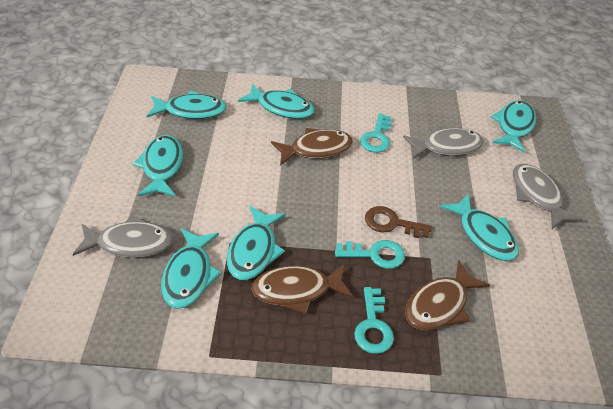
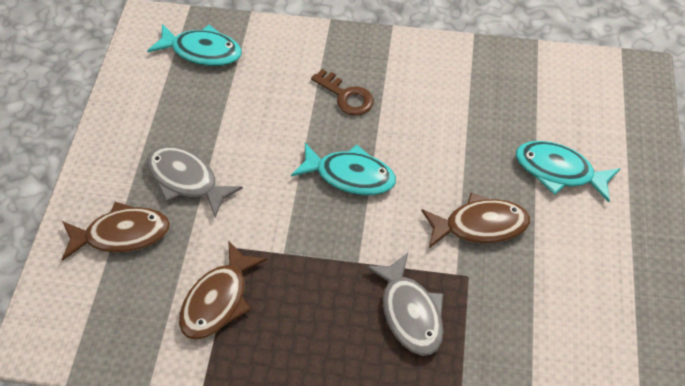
grey fish: [73,215,173,258] [403,125,484,159] [513,164,583,229] = 3 -> [147,146,243,217] [366,253,443,356] = 2
turquoise fish: [133,135,183,197] [147,90,227,119] [161,228,222,309] [227,206,286,280] [238,83,315,119] [440,194,519,261] [491,100,536,153] = 7 -> [147,24,242,66] [291,143,396,195] [516,141,621,202] = 3
turquoise key: [335,240,405,269] [354,287,394,354] [360,114,392,153] = 3 -> none = 0

